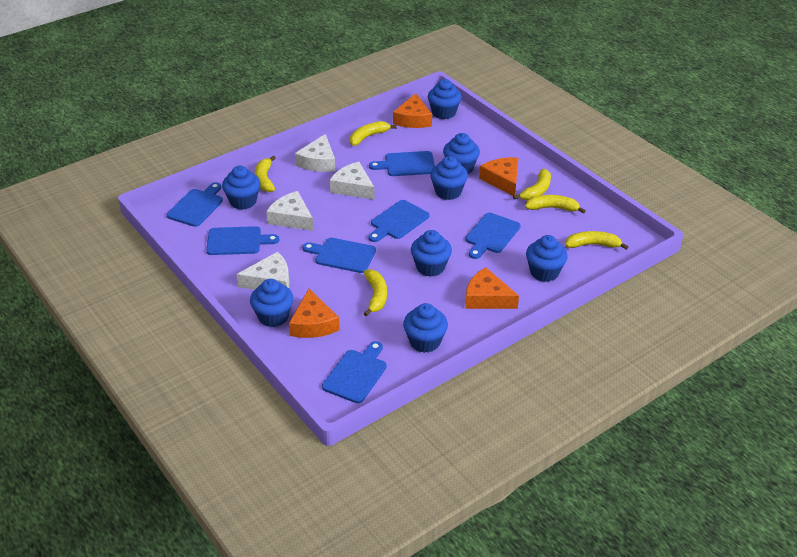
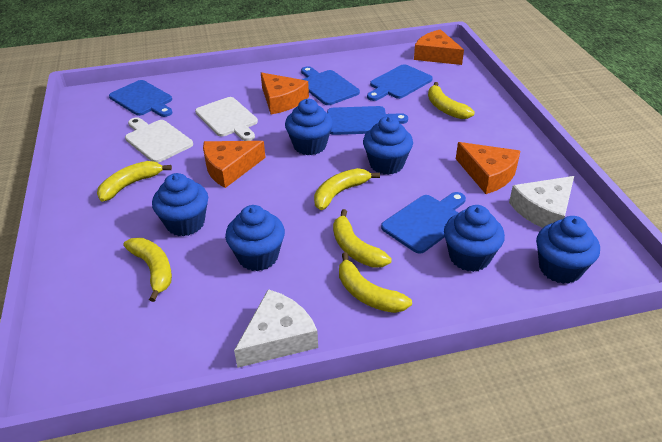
blue cupcake: [222,166,260,209] [250,279,294,327] [403,303,448,353] [411,230,452,277] [428,79,462,119] [430,156,468,200] [443,133,480,174] [526,235,568,282] = 8 -> [152,173,208,236] [225,205,285,271] [285,99,333,155] [363,116,413,175] [444,205,505,272] [536,216,600,284] = 6
blue cutting board: [167,182,223,227] [206,226,279,255] [302,238,376,273] [322,341,387,403] [368,200,429,242] [369,151,435,176] [466,213,521,259] = 7 -> [109,80,172,117] [301,66,360,105] [327,106,408,135] [367,64,433,101] [381,192,466,254] = 5
white cheese: [236,252,289,290] [266,191,314,231] [295,134,335,172] [330,162,375,200] = 4 -> [234,289,318,368] [509,176,574,228] = 2
white cutting board: none = 0 -> [125,117,193,163] [195,97,258,141] = 2

